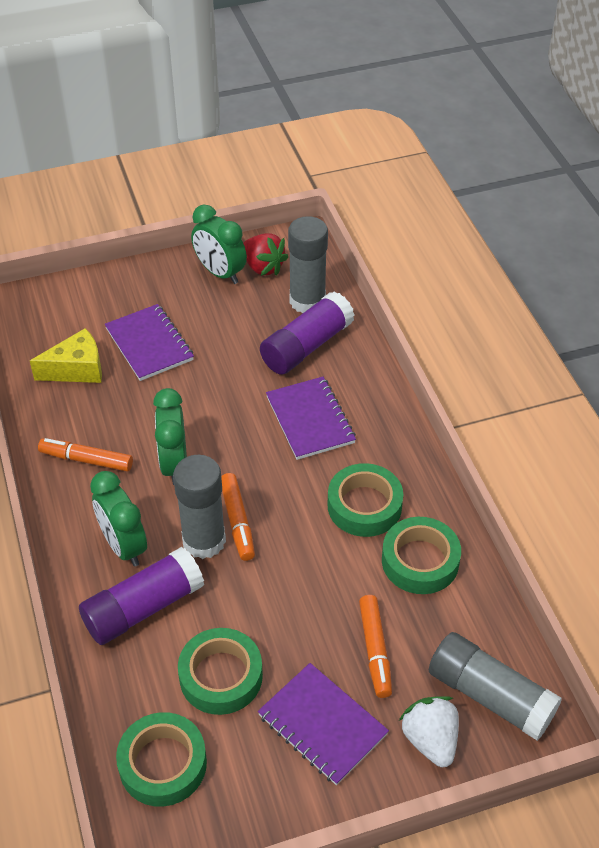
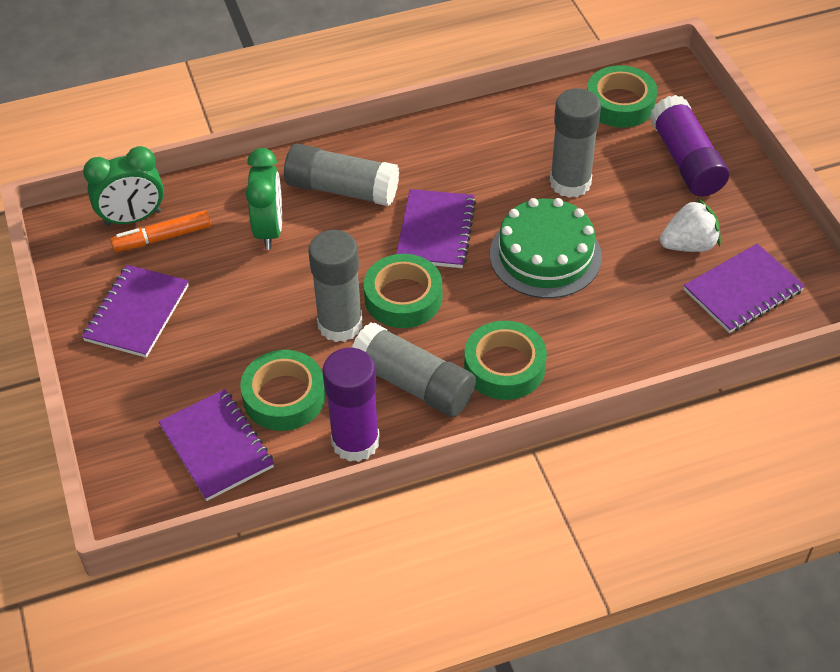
green cake: none = 0 -> [490,198,602,298] = 1
green clock: [90,471,147,567] [153,388,187,485] [191,205,247,284] = 3 -> [83,146,164,226] [246,148,282,250] = 2
grey glue stick: [173,455,226,559] [288,216,328,313] [429,632,562,741] = 3 -> [284,144,399,206] [308,230,362,342] [352,322,476,417] [550,88,601,198] = 4
orange marker: [38,438,133,472] [221,473,255,561] [359,595,392,698] = 3 -> [110,210,211,252] = 1
purple notebook: [105,304,194,381] [258,663,389,785] [266,377,356,460] = 3 -> [82,265,189,358] [158,389,274,501] [396,189,476,268] [684,243,805,333] = 4
red strawberry: [243,233,288,276] = 1 -> none = 0
yellow cheese: [30,328,102,383] = 1 -> none = 0

